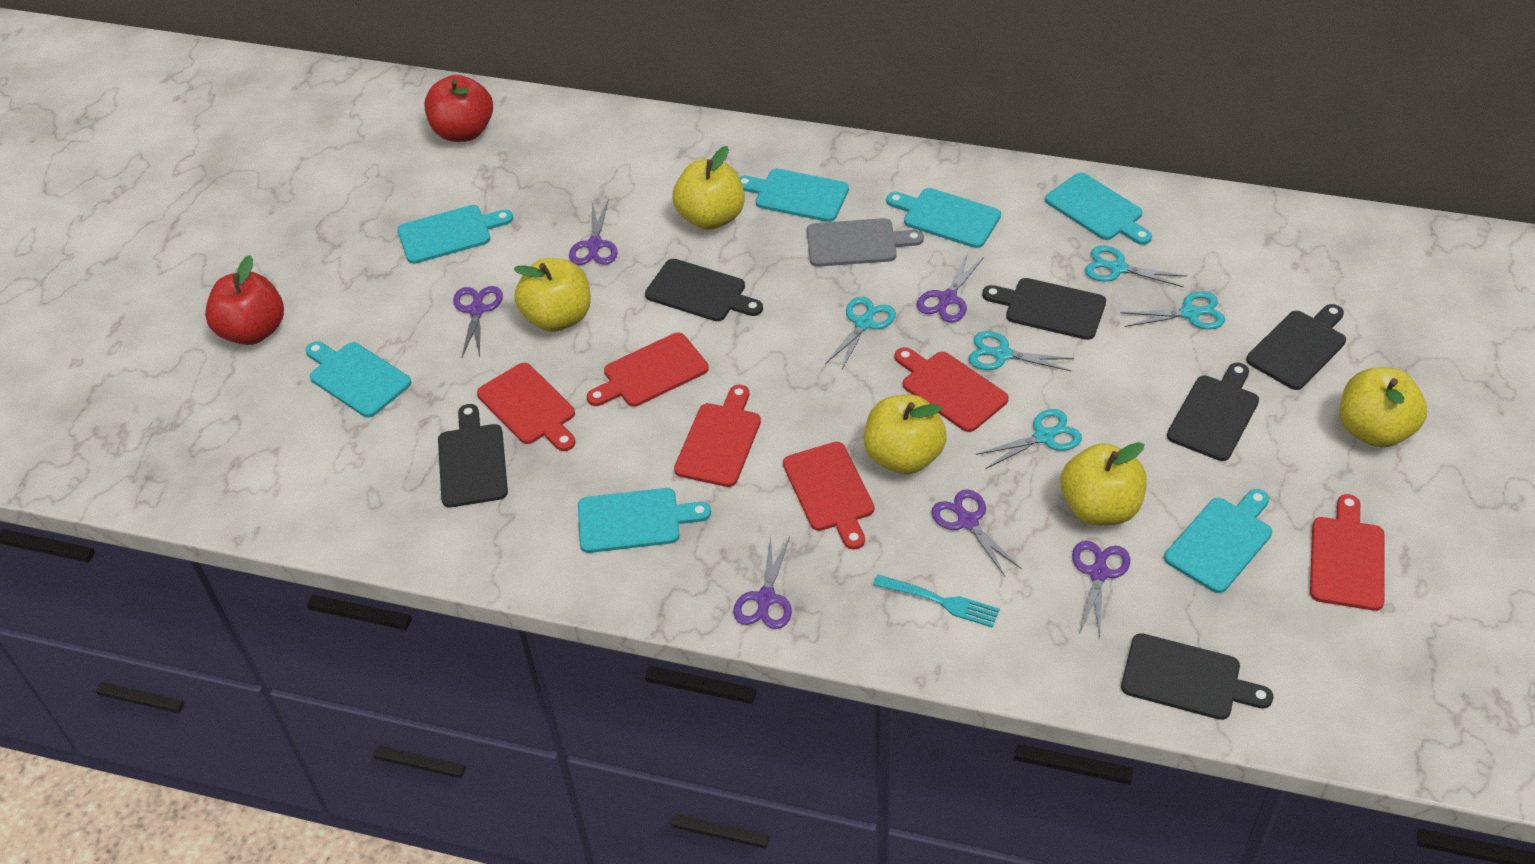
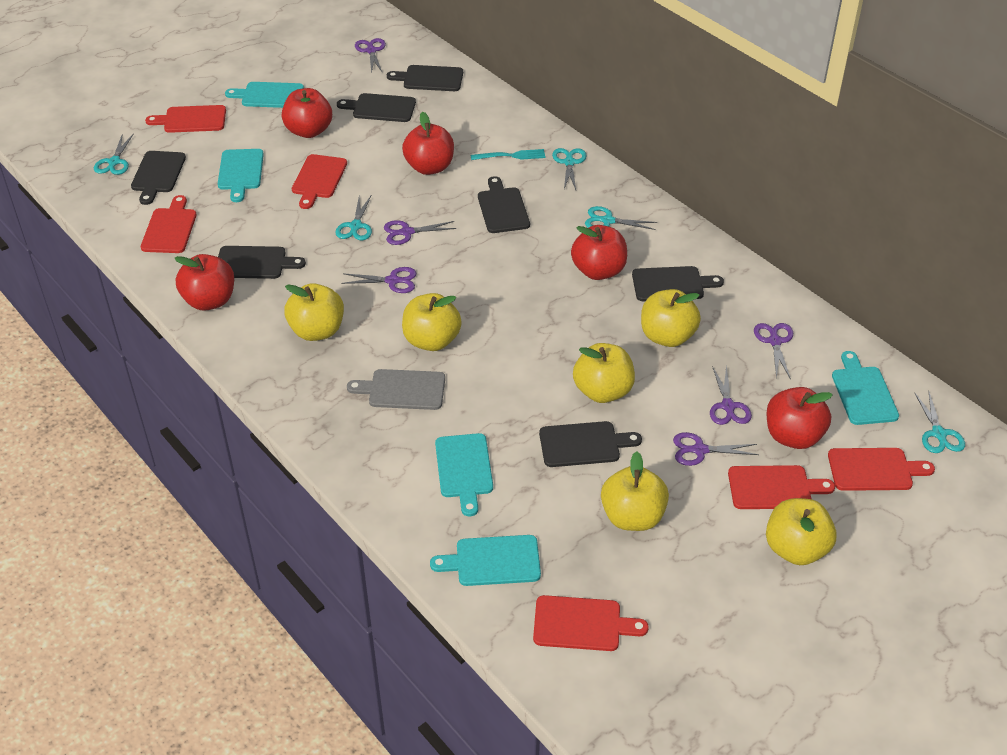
black cutting board: [438,404,508,507] [645,259,763,321] [982,278,1106,340] [1121,633,1273,720] [1167,363,1259,461] [1246,304,1346,390] = 6 -> [131,151,186,205] [218,246,306,279] [337,93,416,122] [387,65,463,91] [478,176,530,233] [539,421,642,467] [632,266,724,301] = 7
red apple: [205,255,284,345] [424,75,493,142] = 2 -> [174,254,234,310] [282,88,332,138] [402,112,454,175] [571,225,627,280] [766,387,833,449] = 5
turquoise cutting board: [305,341,411,417] [397,205,513,264] [578,488,711,553] [739,169,849,222] [886,188,1001,248] [1045,173,1152,245] [1164,489,1272,593] = 7 -> [218,149,264,202] [225,82,304,108] [430,535,541,586] [435,433,493,516] [832,351,899,425] = 5
yellow apple: [514,258,591,332] [672,146,745,230] [864,394,947,474] [1060,442,1147,525] [1340,367,1427,447] = 5 -> [284,283,344,341] [402,293,462,351] [573,343,635,403] [601,451,669,531] [641,289,701,347] [766,498,837,565] = 6

